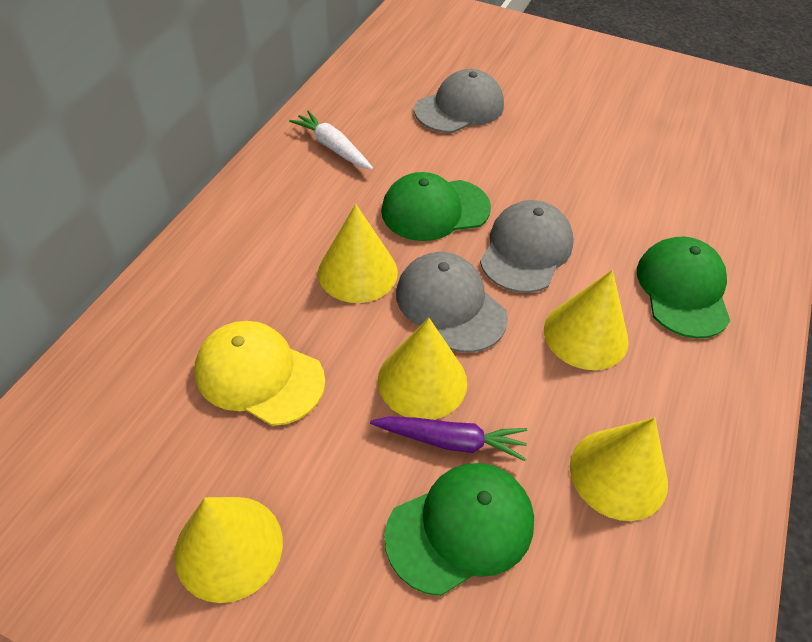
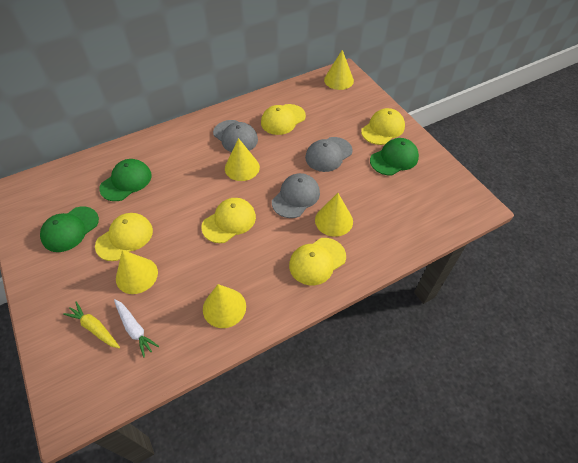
purple carrot: [370,416,527,461] = 1 -> none = 0
yellow cap: [195,321,325,426] = 1 -> [95,213,153,261] [201,198,256,243] [261,104,306,135] [289,238,346,285] [361,108,405,145] = 5
yellow carrot: none = 0 -> [63,302,120,348] = 1

